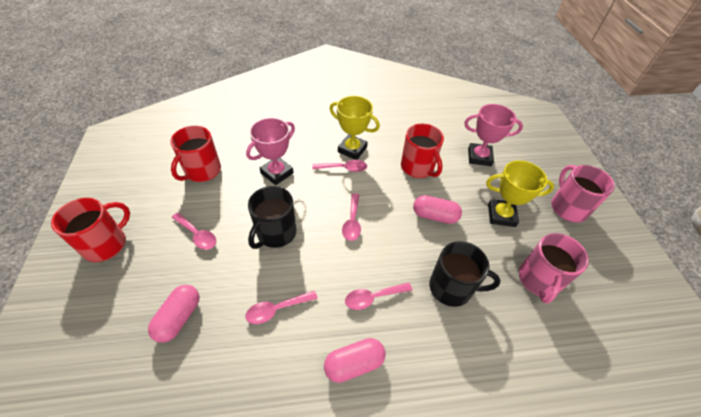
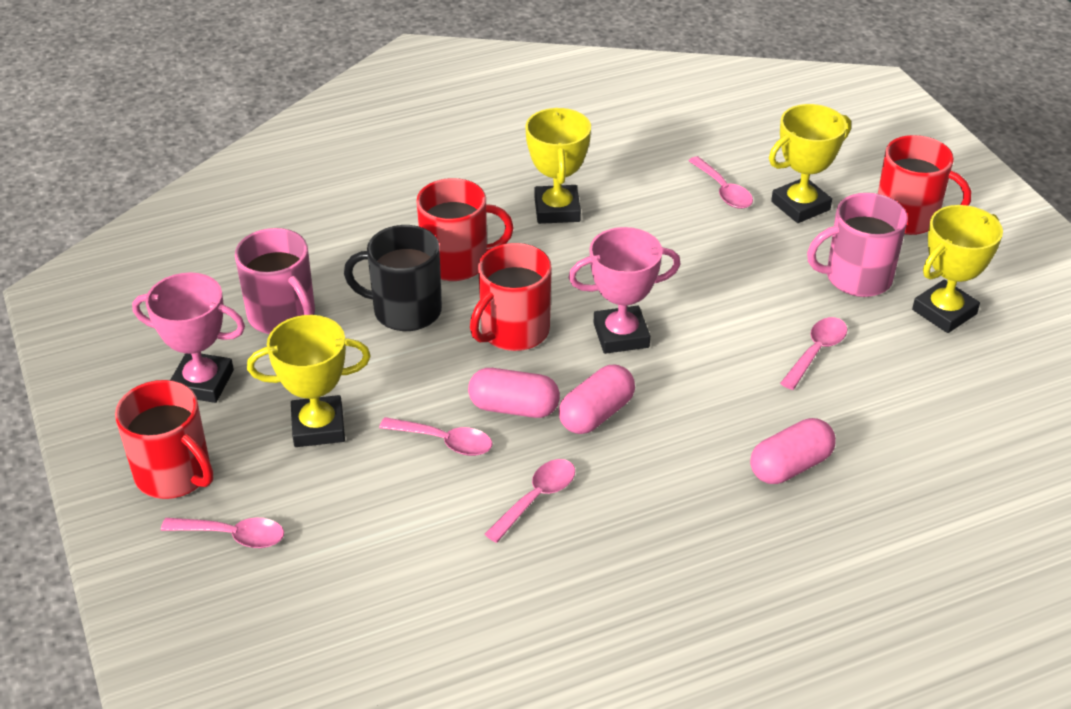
black mug: [248,186,296,249] [430,241,500,307] = 2 -> [344,225,442,331] = 1
red mug: [51,198,130,262] [170,126,221,182] [401,124,444,178] = 3 -> [115,380,213,499] [416,178,514,281] [470,243,552,351] [878,135,971,235] = 4
yellow trophy: [330,96,380,160] [486,160,554,227] = 2 -> [247,315,371,447] [525,108,591,224] [769,104,851,223] [912,205,1003,333] = 4

